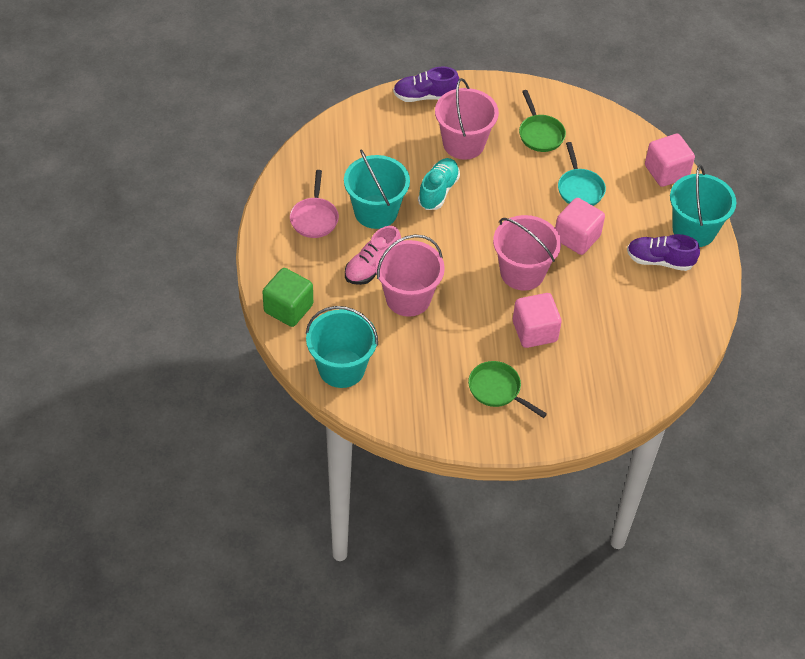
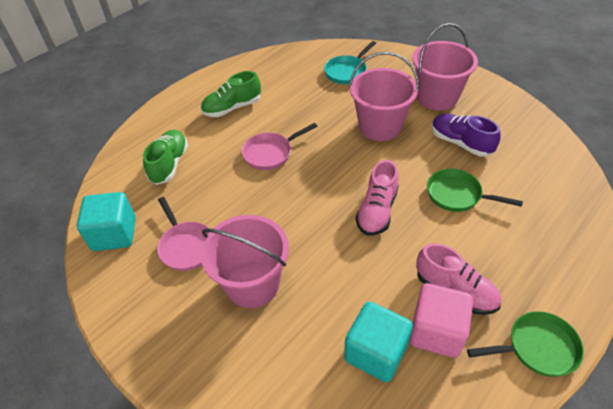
green cube: [262,268,313,327] = 1 -> none = 0
green shoe: none = 0 -> [143,130,188,185] [201,71,261,117] = 2
pink cube: [513,293,562,348] [555,198,605,255] [645,134,695,187] = 3 -> [410,283,473,358] = 1
pink pan: [290,170,339,238] = 1 -> [157,197,210,271] [242,123,317,170] = 2
pink shoe: [345,226,401,285] = 1 -> [356,160,399,236] [416,243,501,315] = 2
purple shoe: [393,67,459,102] [627,234,700,271] = 2 -> [432,114,501,157] = 1
turquoise bucket: [306,306,378,388] [344,149,410,229] [670,164,736,247] = 3 -> none = 0
turquoise cube: none = 0 -> [77,192,136,251] [344,302,413,382] = 2
turquoise shoe: [418,158,460,210] = 1 -> none = 0

